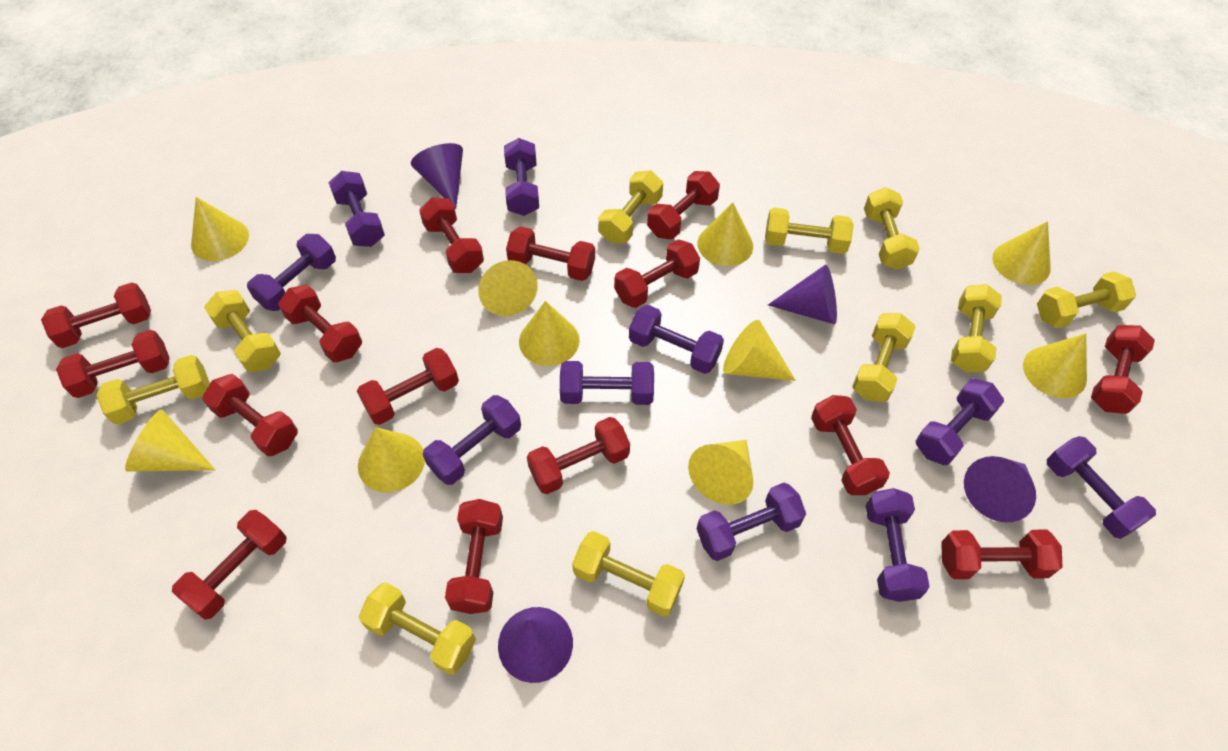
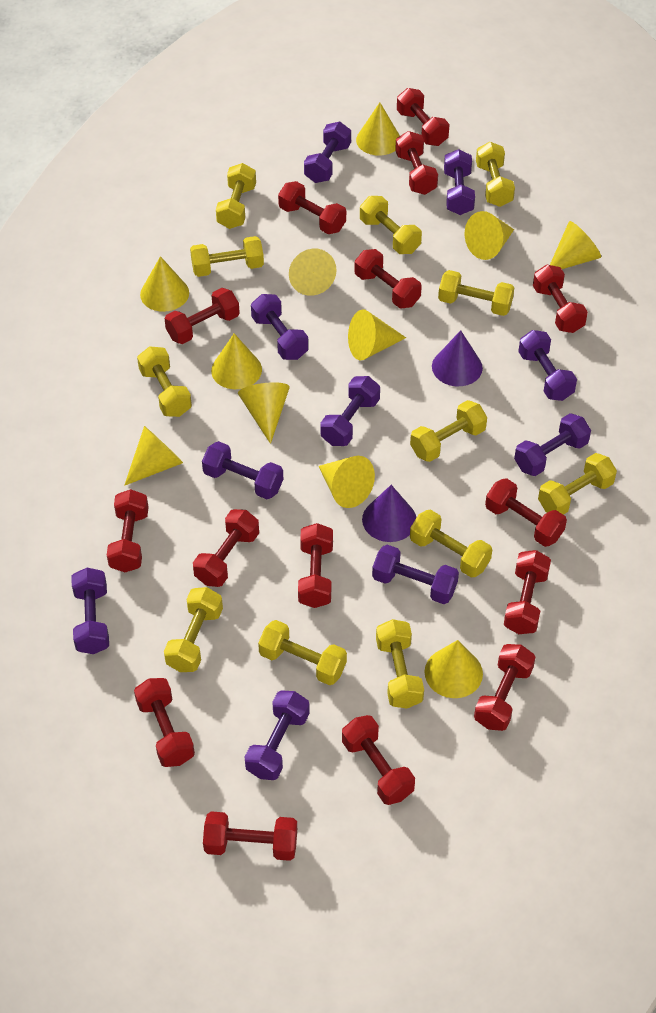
purple cone: [411,143,463,209] [498,607,573,683] [768,265,837,324] [964,456,1036,522] = 4 -> [362,485,416,542] [432,330,483,386] = 2
yellow cone: [125,409,215,471] [191,197,249,261] [358,427,425,492] [478,260,538,316] [519,301,580,366] [688,440,753,505] [697,202,753,266] [723,320,796,381] [992,221,1051,285] [1023,333,1087,398] = 10 -> [124,426,183,486] [140,256,189,312] [211,333,262,389] [238,382,290,444] [289,249,336,296] [319,456,375,508] [348,309,406,360] [356,103,400,156] [424,640,483,698] [465,211,514,260] [550,221,601,269] = 11
yellow dumbbell: [96,355,210,425] [204,290,281,372] [359,583,476,675] [572,531,685,617] [599,171,663,243] [765,208,854,254] [852,313,916,402] [864,187,920,270] [951,284,1002,372] [1037,272,1136,328] = 10 -> [137,346,192,417] [164,587,223,672] [190,236,264,277] [216,163,256,229] [258,620,347,685] [360,196,422,254] [376,619,424,709] [410,400,487,462] [410,509,492,578] [438,270,514,316] [476,142,515,207] [538,453,617,515] = 12

